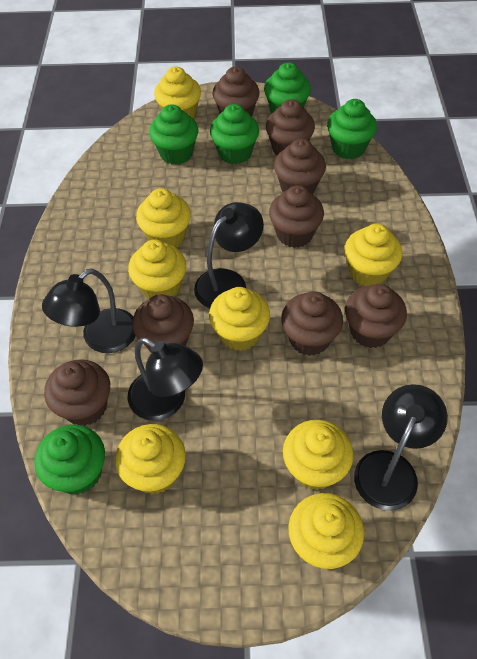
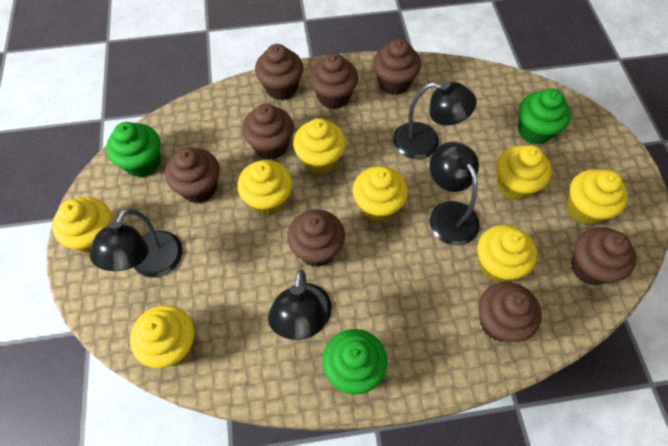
green cupcake: [34,425,105,495] [149,104,198,165] [210,104,259,164] [264,62,311,114] [327,99,377,159] = 5 -> [106,122,161,178] [323,329,387,394] [518,88,571,145] = 3

